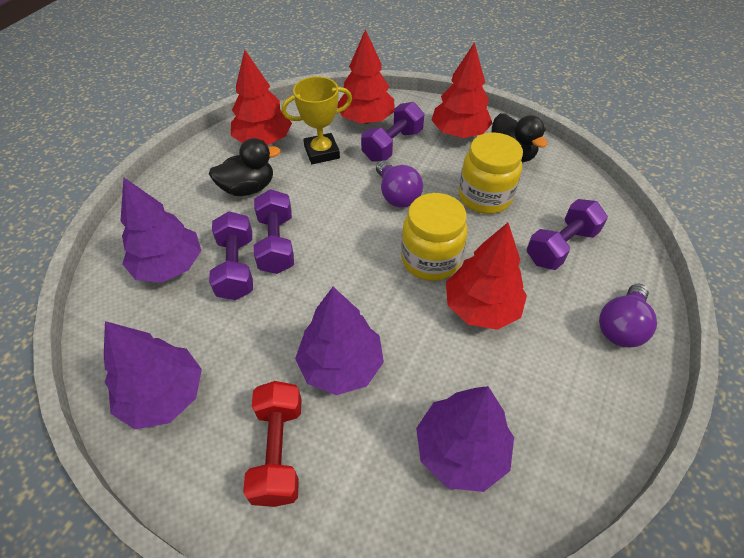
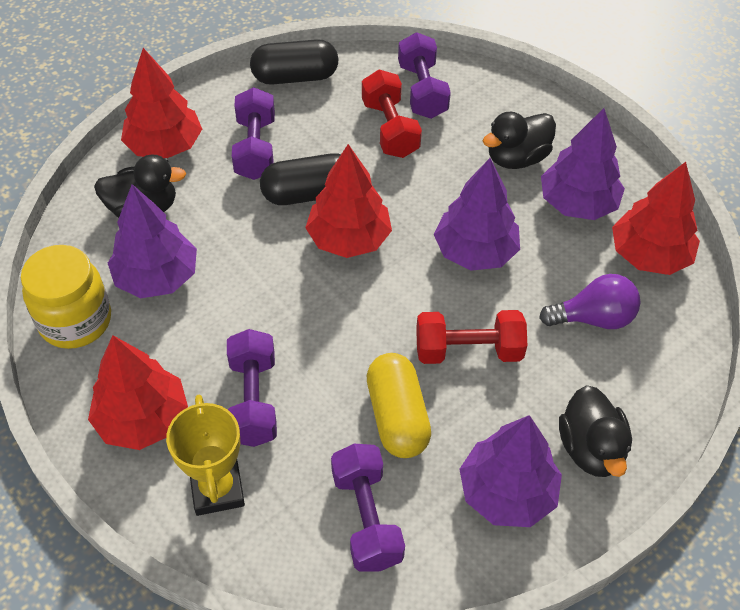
black capsule: none = 0 -> [250,39,338,85] [260,153,341,205] = 2
black duck: [209,138,281,196] [492,113,547,162] = 2 -> [94,155,186,218] [483,112,556,169] [559,385,632,477] = 3
purple light bulb: [376,160,423,208] [599,284,657,347] = 2 -> [539,274,641,329] = 1
red dumbbell: [243,381,302,507] = 1 -> [362,70,422,158] [416,310,527,364] = 2
yellow capsule: none = 0 -> [367,353,431,458] = 1
yellow jar: [401,193,468,281] [459,133,523,214] = 2 -> [21,245,111,349] = 1

